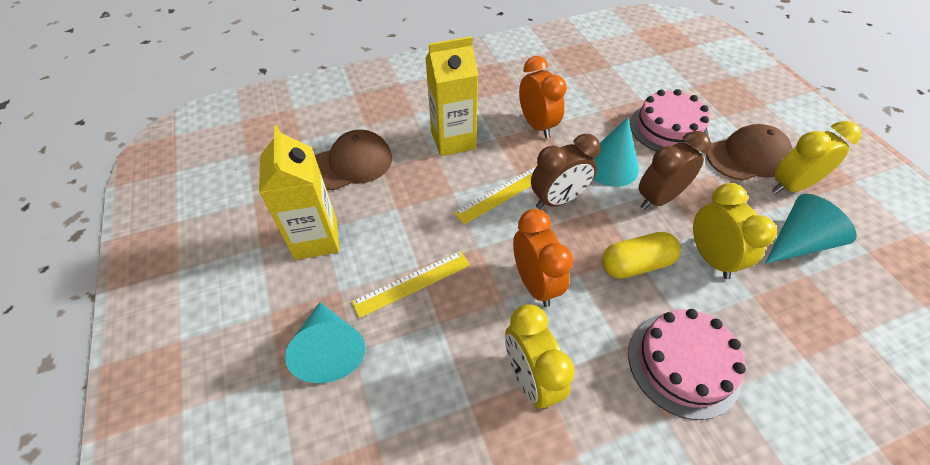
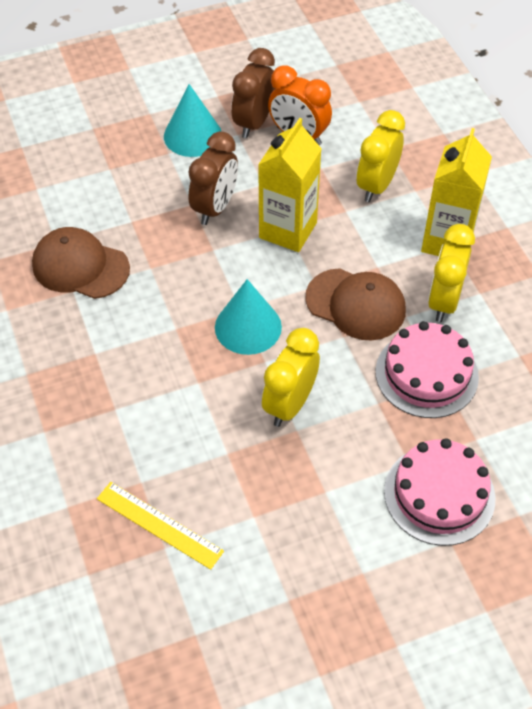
orange clock: [513,209,573,307] [519,56,567,138] = 2 -> [268,66,332,145] = 1
turquoise cone: [285,302,365,383] [593,118,639,187] [765,194,857,264] = 3 -> [164,84,221,157] [215,279,282,355] = 2
yellow capsule: [602,232,681,279] = 1 -> none = 0
yellow ruler: [351,251,470,318] [454,166,537,224] = 2 -> [97,482,224,570] = 1

